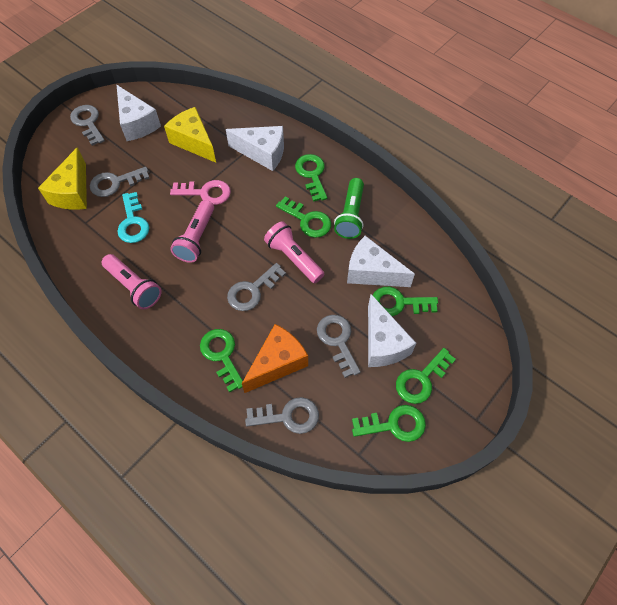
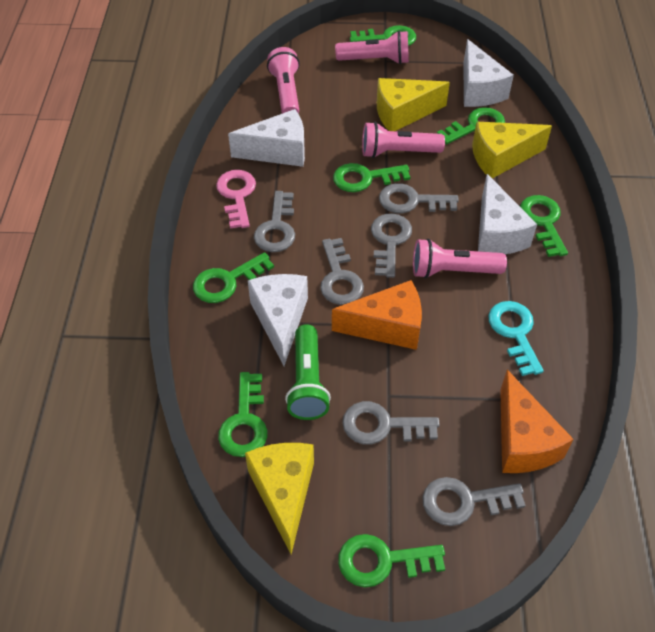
green key: [200,329,243,393] [276,196,331,238] [295,154,327,202] [352,405,426,442] [373,287,438,316] [396,348,456,404] = 6 -> [193,252,274,303] [218,372,267,457] [333,163,410,192] [338,534,445,587] [350,25,416,46] [437,107,505,145] [520,195,568,257] = 7
grey key: [70,105,105,146] [90,167,149,197] [227,263,286,311] [245,397,319,434] [317,315,361,378] = 5 -> [254,191,295,252] [320,238,364,305] [342,401,440,445] [371,213,412,278] [379,183,459,213] [422,477,526,526] = 6
orange cheese: [242,324,308,393] = 1 -> [332,280,422,350] [500,370,574,473] = 2
pink flashlight: [102,254,162,310] [170,200,214,263] [264,221,324,283] = 3 -> [267,47,300,114] [335,31,409,64] [362,122,445,158] [413,239,507,279] = 4
yellow cheese: [38,147,87,210] [164,107,216,163] = 2 -> [245,443,314,554] [377,78,450,131] [472,122,552,179] = 3

